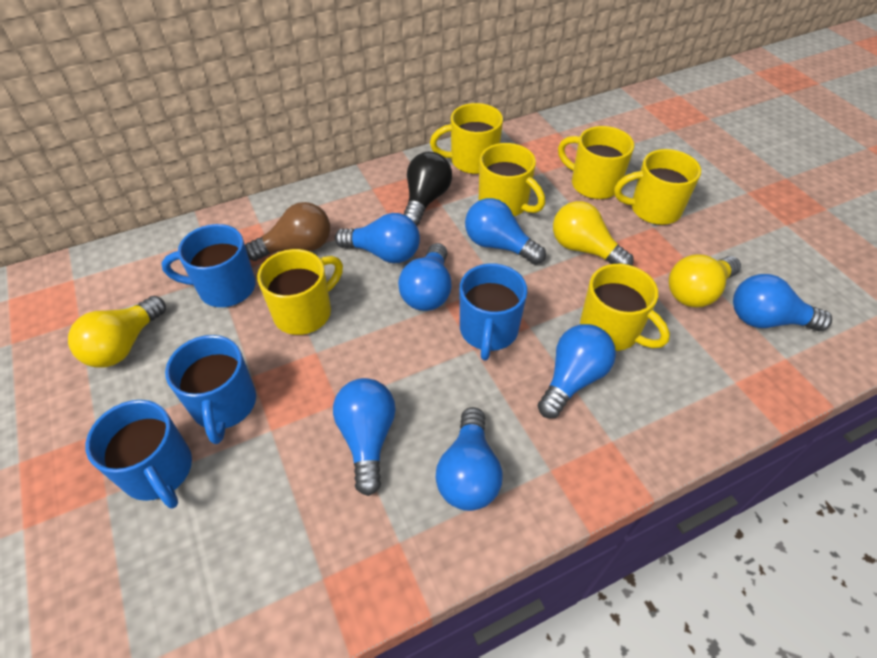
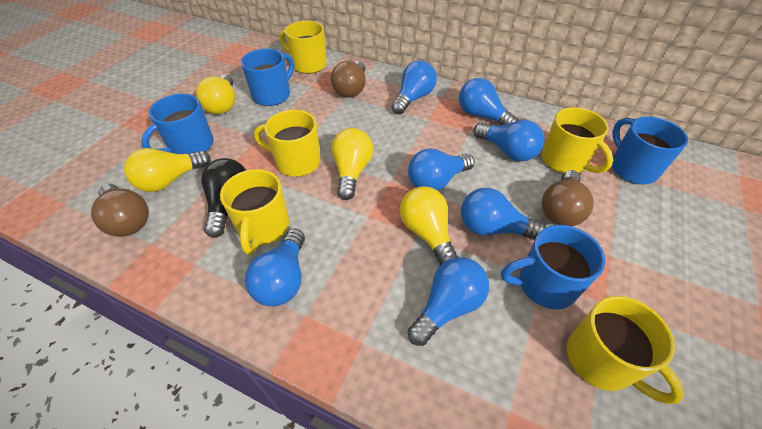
brown light bulb: [245,202,330,261] = 1 -> [91,184,149,237] [331,61,366,98] [542,170,594,226] = 3
yellow light bulb: [68,296,166,368] [553,201,633,266] [669,254,741,307] = 3 -> [124,148,211,192] [196,75,235,114] [331,128,373,200] [400,186,458,266] = 4
yellow mug: [257,249,343,335] [430,103,503,174] [479,143,545,216] [558,126,634,199] [580,264,670,351] [614,149,701,225] = 6 -> [220,169,289,255] [254,110,321,177] [280,21,327,74] [542,107,613,173] [567,296,685,404] = 5

